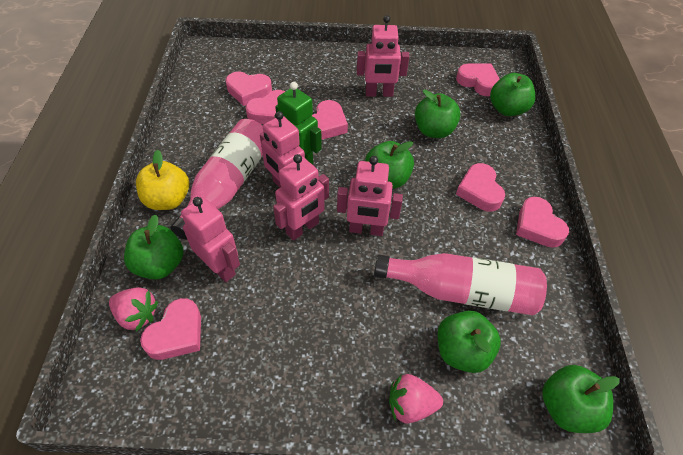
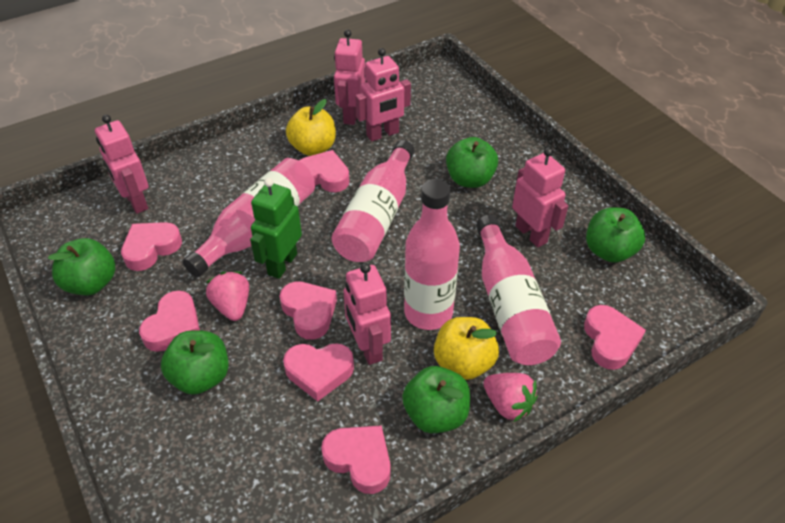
green apple: [124,214,183,280] [365,141,414,189] [415,90,461,138] [438,310,501,373] [490,73,535,116] [542,365,620,433] = 6 -> [48,238,115,295] [161,330,228,395] [402,366,470,433] [446,137,498,188] [586,207,645,263] = 5
pink bottle: [170,119,263,240] [374,253,547,315] = 2 -> [183,158,315,277] [332,140,415,262] [404,179,460,330] [476,215,561,365] = 4
yellow apple: [136,150,189,210] = 1 -> [286,99,336,156] [434,317,499,380] = 2

